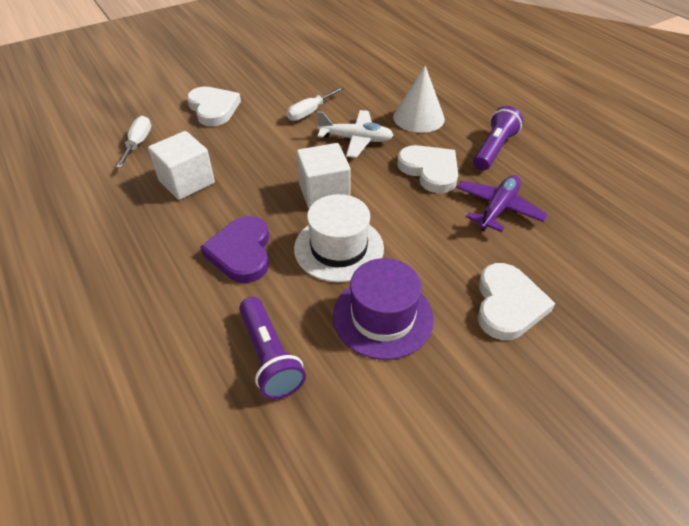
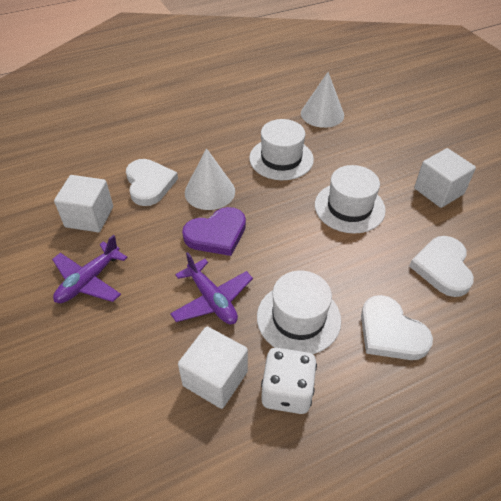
purple flashlight: [239,297,306,399] [473,106,523,171] = 2 -> none = 0
purple hat: [333,258,434,360] = 1 -> none = 0
purple plane: [456,175,548,232] = 1 -> [52,235,128,303] [170,252,253,324] = 2
white cone: [393,66,445,133] = 1 -> [185,148,235,210] [301,72,344,128] = 2
white cube: [148,131,215,200] [297,143,351,209] = 2 -> [54,175,113,232] [178,327,248,409] [414,148,476,208] = 3
white dice: none = 0 -> [261,348,317,414] = 1
white hat: [294,194,384,282] = 1 -> [249,119,314,180] [257,271,341,354] [315,165,386,234] = 3
white plane: [317,110,394,158] = 1 -> none = 0
white screwdriver: [116,116,151,168] [287,87,344,121] = 2 -> none = 0

